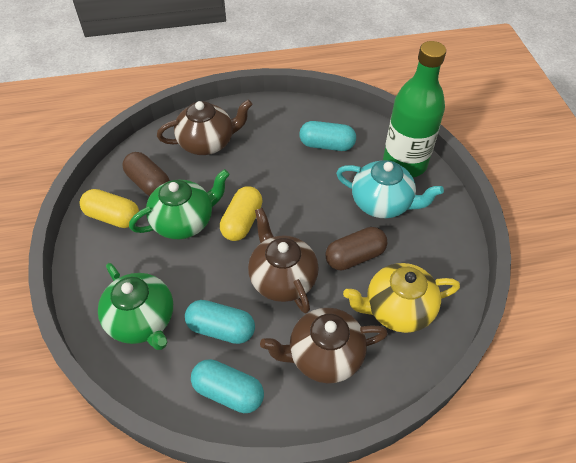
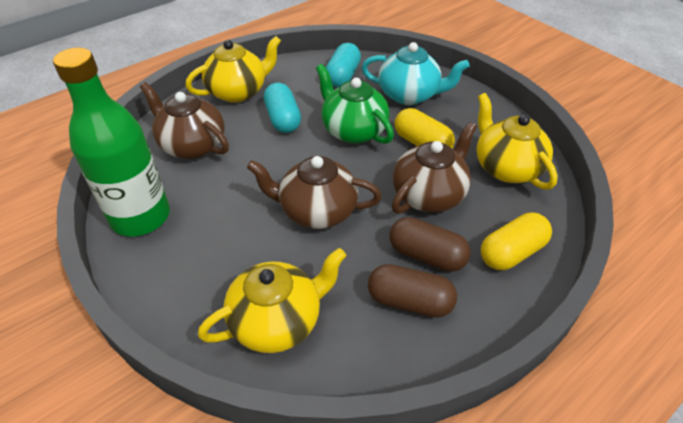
green teapot: [98,263,173,350] [129,169,230,239] = 2 -> [316,64,394,144] = 1
turquoise capsule: [185,300,255,344] [191,359,264,413] [300,121,356,151] = 3 -> [264,83,301,133] [326,43,361,87] = 2
yellow teapot: [343,263,460,333] = 1 -> [186,36,281,102] [198,248,347,353] [476,93,558,190] = 3

